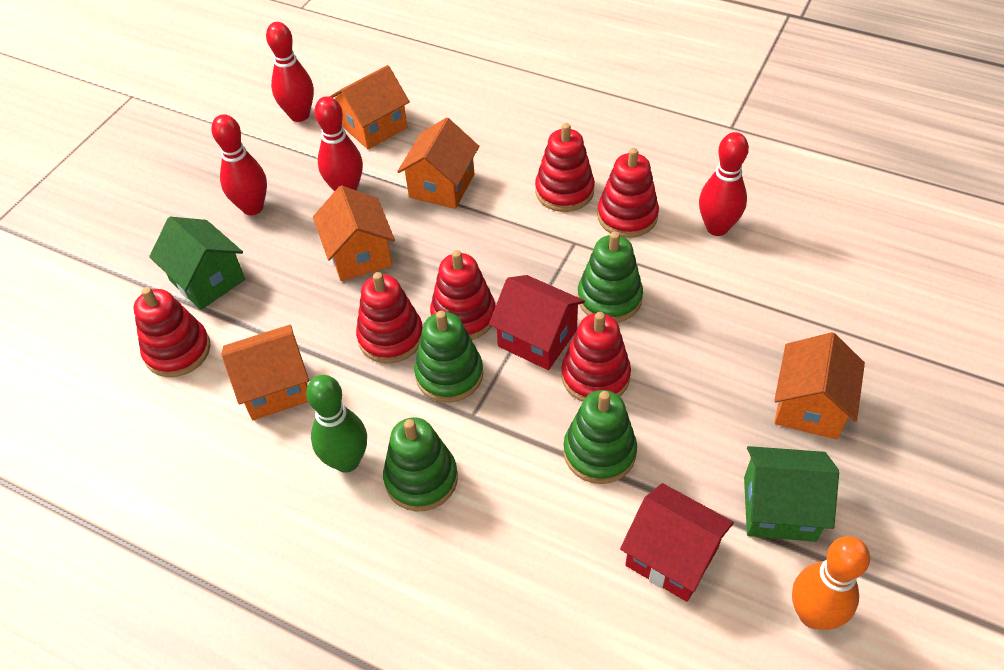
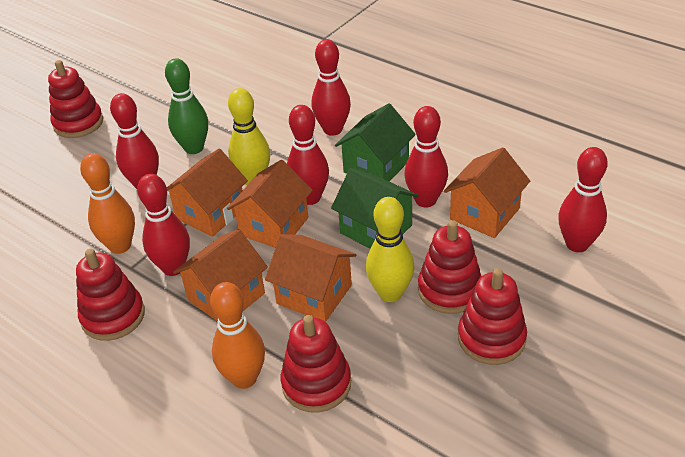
green stacking toy: [383,417,458,512] [414,311,483,403] [563,390,637,484] [577,232,643,323] = 4 -> none = 0
orange bowling pin: [792,536,870,630] = 1 -> [80,153,135,254] [210,282,265,389] = 2
red bowling pin: [211,114,267,215] [266,22,314,122] [314,96,363,191] [699,132,749,236] = 4 -> [110,93,159,189] [137,174,190,276] [287,105,329,205] [312,39,351,136] [404,106,448,208] [558,147,608,252] = 6
red house: [489,275,585,370] [620,483,734,602] = 2 -> none = 0
red stacking toy: [133,287,211,377] [356,272,423,363] [430,250,495,340] [535,123,595,212] [561,312,631,402] [597,148,659,238] = 6 -> [48,60,103,138] [76,249,145,341] [281,315,351,413] [418,220,481,314] [458,268,527,365] = 5
yellow bowling pin: none = 0 -> [228,88,270,185] [366,197,414,302] = 2

